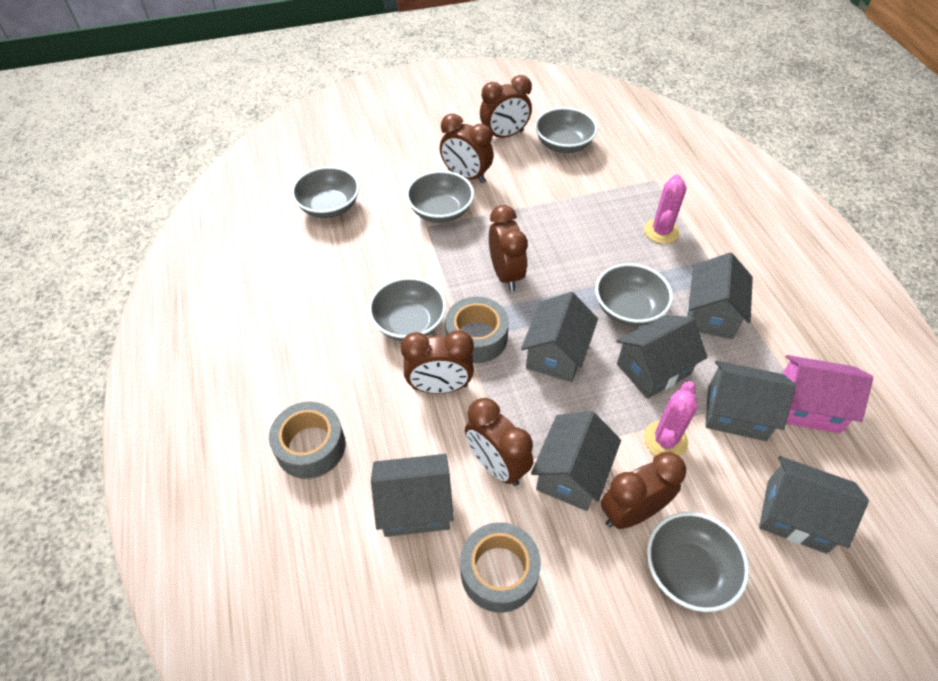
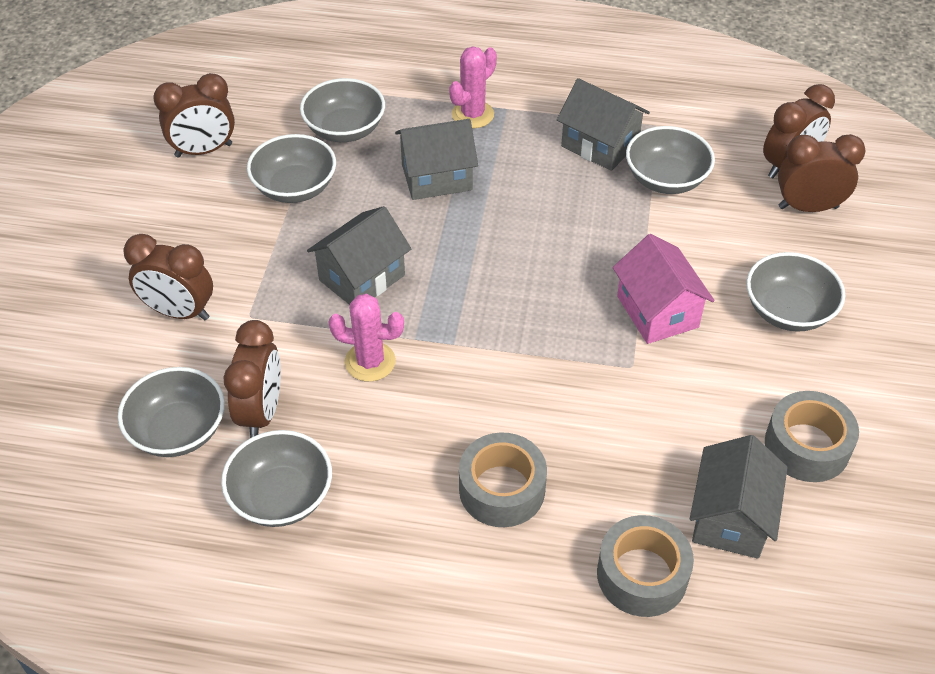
brown clock: [401,330,474,394] [440,114,494,183] [465,398,533,486] [480,75,532,138] [489,205,528,291] [601,452,686,529] = 6 -> [123,234,213,320] [153,73,235,158] [223,320,281,438] [763,84,835,178] [778,134,866,212] = 5
grey house: [371,454,454,537] [521,292,598,382] [531,411,621,511] [616,315,708,399] [687,252,753,339] [705,360,796,441] [759,456,869,554] = 7 -> [307,206,411,305] [395,119,478,200] [557,78,650,171] [690,435,788,559] = 4

